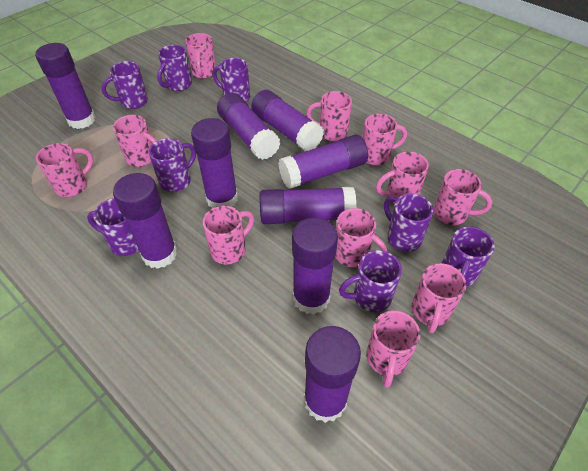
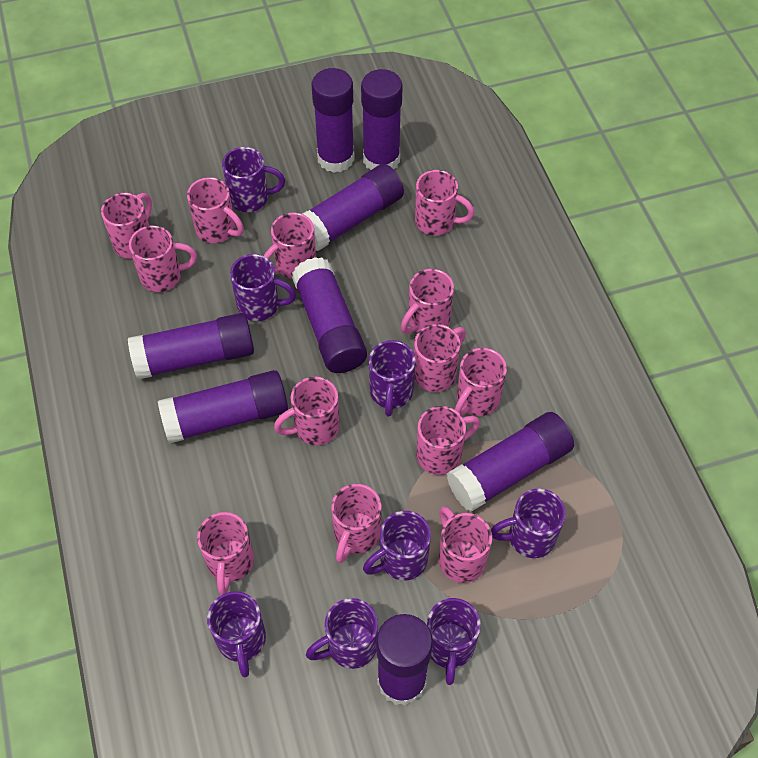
pink mug: [36,143,93,197] [113,115,157,167] [185,33,216,79] [203,206,254,264] [306,91,352,141] [335,208,387,267] [363,113,407,165] [366,310,420,388] [376,152,429,204] [412,263,466,333] [433,169,492,225] = 11 -> [101,193,152,259] [129,225,197,292] [187,177,244,243] [197,512,254,595] [264,212,316,279] [274,376,340,445] [331,484,382,563] [401,269,454,334] [414,324,466,392] [415,170,474,236] [416,406,480,475] [439,506,492,583] [455,348,507,416] = 13
purple glue stick: [35,43,96,129] [113,173,178,269] [191,118,238,208] [217,93,281,160] [251,90,324,151] [260,187,356,224] [279,135,368,189] [292,217,338,314] [304,326,361,423] = 9 -> [128,313,254,380] [158,370,288,444] [292,257,367,373] [302,164,404,251] [312,68,355,173] [361,69,403,170] [376,614,433,706] [447,412,574,512] = 8

